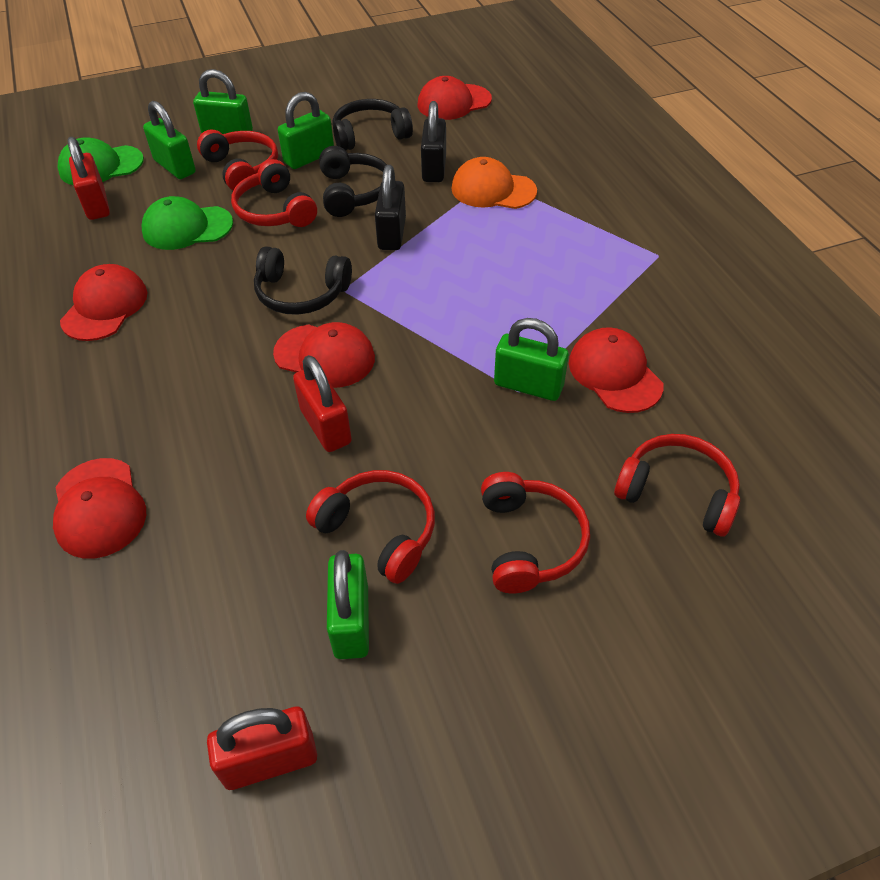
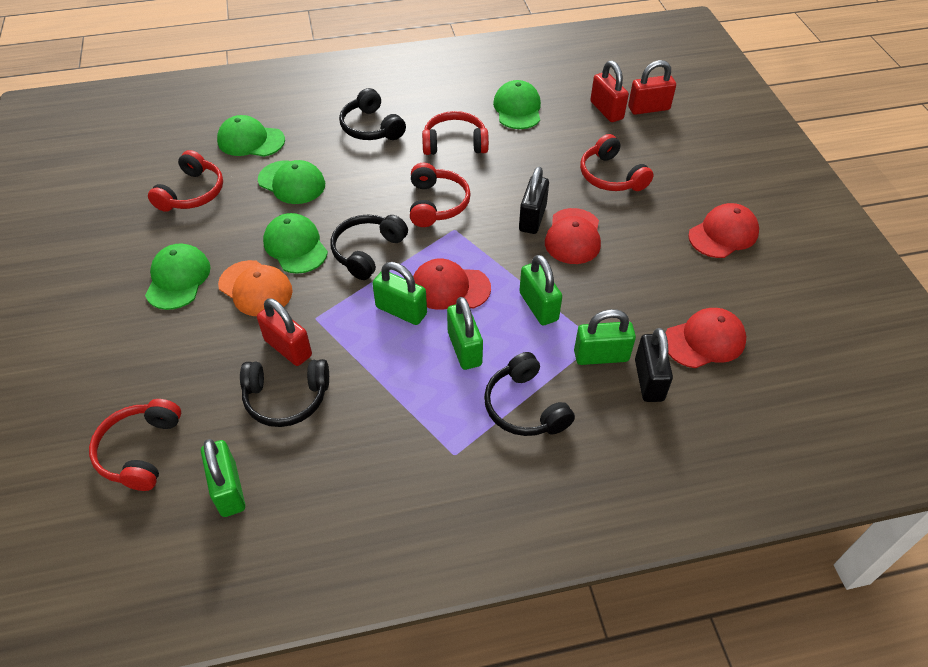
black headphones: [254,247,352,315] [319,146,387,217] [332,99,413,151] = 3 -> [240,359,329,427] [330,215,408,280] [339,88,406,140] [484,352,575,436] = 4
green cap: [58,137,144,185] [141,196,233,250] = 2 -> [145,243,211,310] [217,115,285,157] [258,160,325,204] [263,213,328,274] [493,80,541,129] = 5
red cap: [53,458,146,559] [60,264,147,341] [273,322,375,388] [418,76,492,120] [569,327,663,413] = 5 -> [413,259,491,310] [545,208,601,264] [665,308,746,368] [688,203,759,258] = 4

